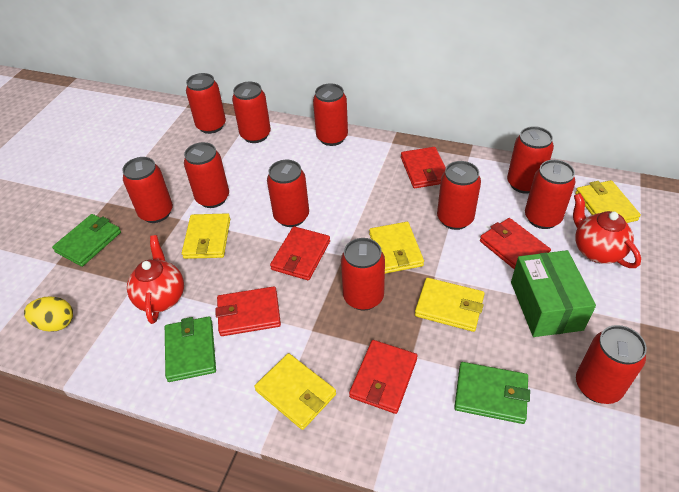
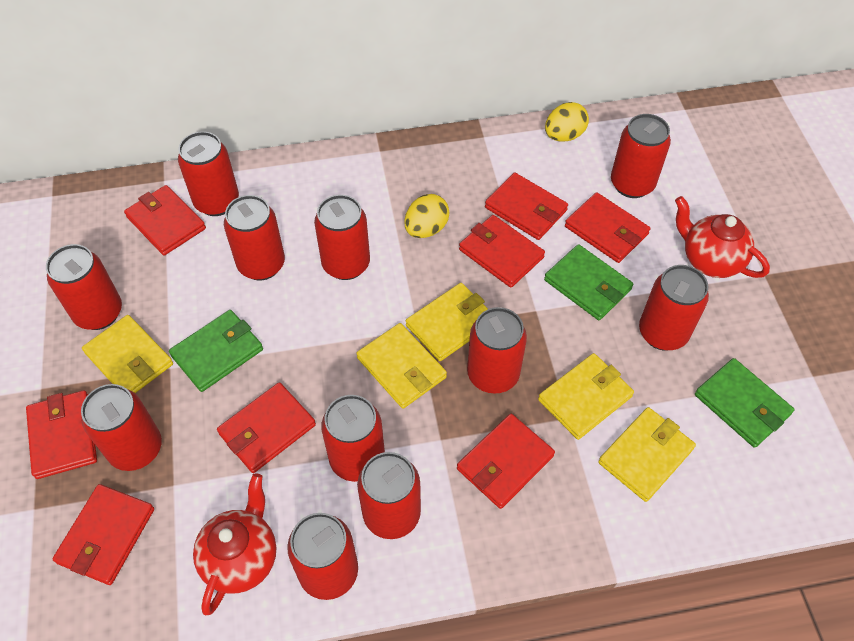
green box: [511,250,596,337] = 1 -> none = 0
red wallet: [215,286,281,336] [270,226,330,280] [349,340,417,414] [401,147,446,188] [480,218,551,269] = 5 -> [26,390,97,479] [53,484,154,585] [124,185,206,256] [217,382,316,473] [457,414,555,509] [459,215,545,288] [485,173,568,240] [565,192,650,263] = 8
yellow egg: [24,296,73,332] = 1 -> [404,194,450,238] [545,102,589,142] = 2

